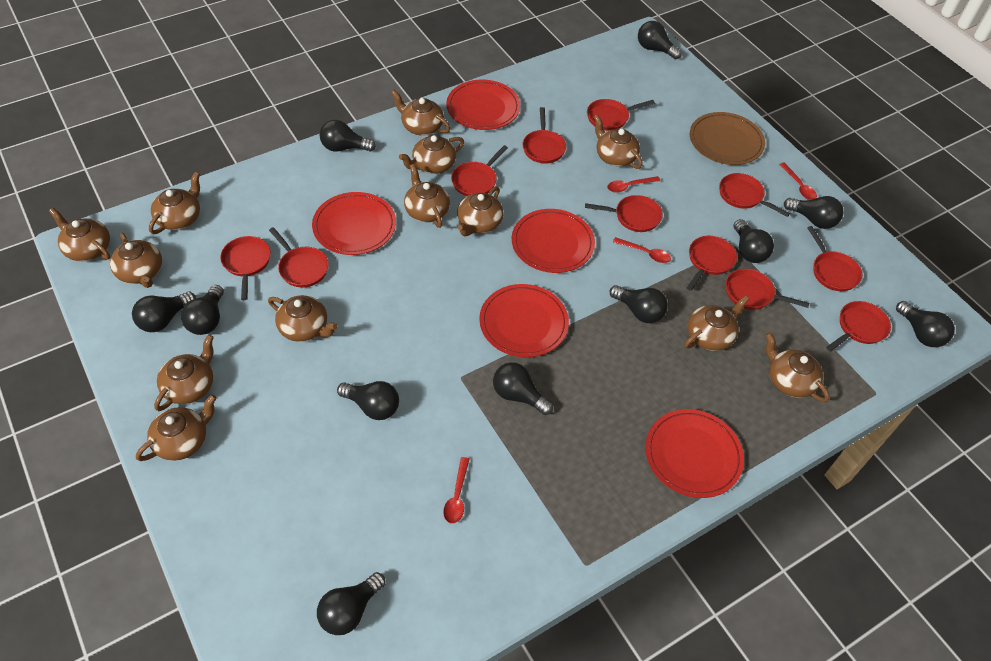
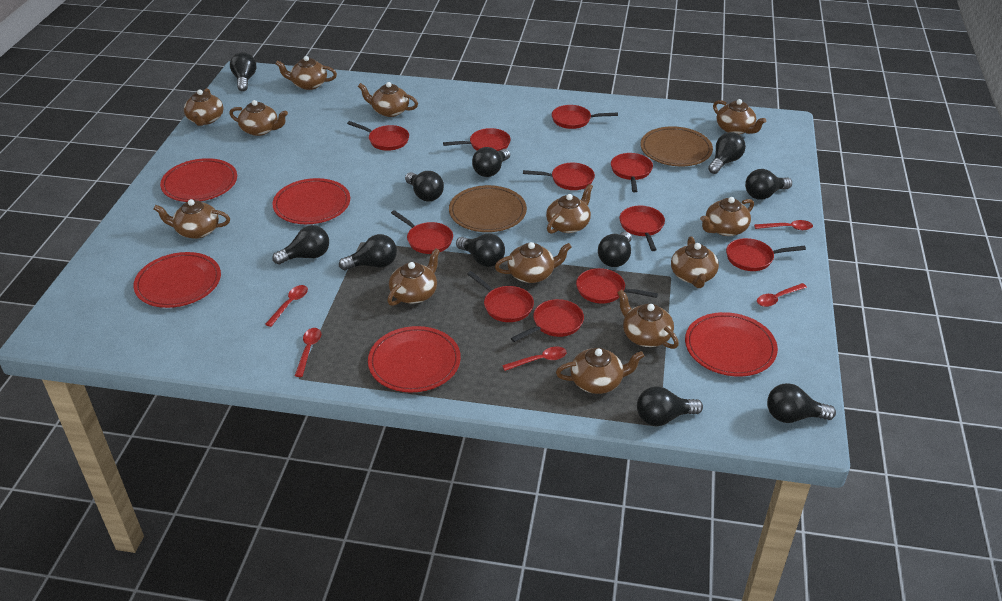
brown plate: [690,112,765,165] = 1 -> [449,185,527,232] [641,126,713,166] = 2
red spoon: [443,457,469,523] [607,176,660,193] [613,237,671,263] [779,163,817,200] = 4 -> [265,285,308,327] [295,328,321,377] [502,347,567,371] [754,220,813,230] [757,283,807,307] = 5

